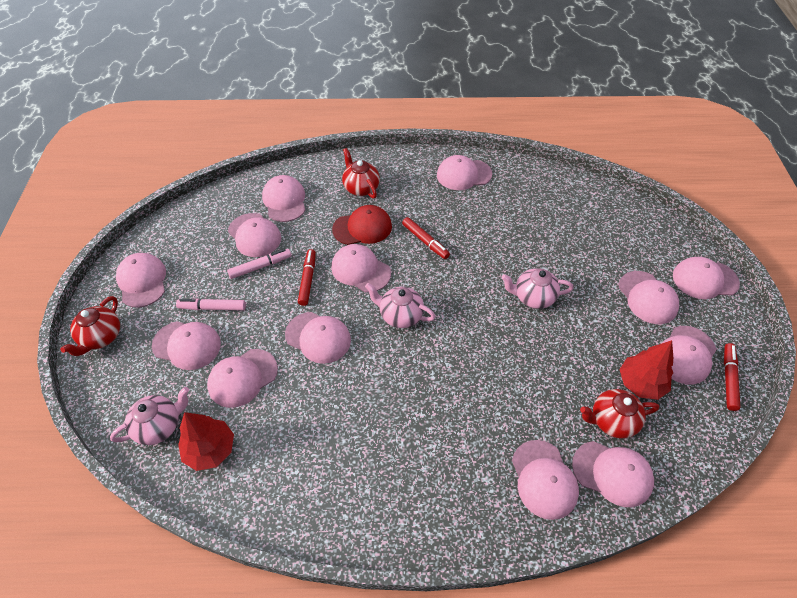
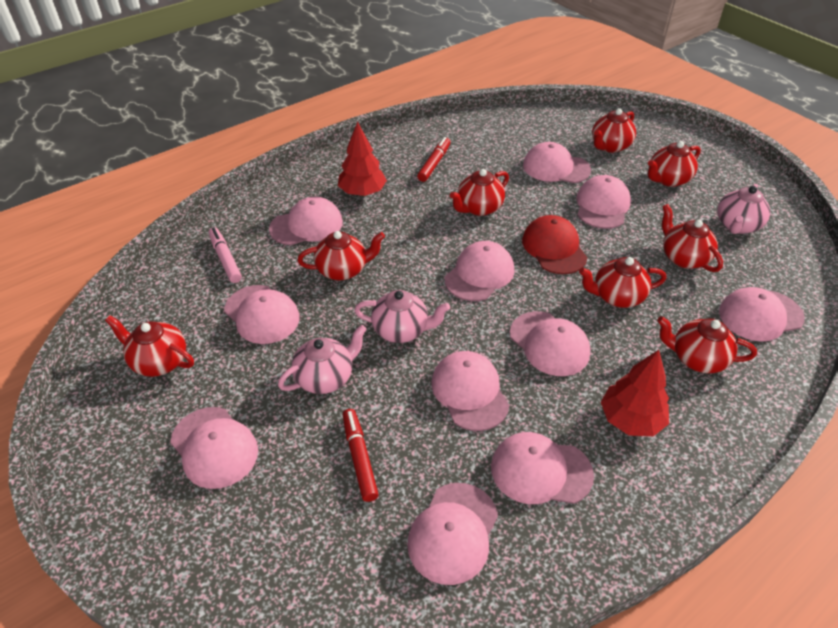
pink cap: [116,253,166,308] [152,321,221,370] [207,349,278,408] [228,213,281,257] [262,175,305,222] [285,312,351,364] [331,244,391,292] [437,155,492,190] [512,440,579,520] [572,441,654,507] [619,271,679,324] [661,326,717,384] [673,257,740,299] = 13 -> [170,407,258,489] [224,285,300,344] [269,197,343,246] [407,483,498,585] [431,351,509,431] [445,241,514,301] [491,432,594,504] [510,311,591,376] [523,142,591,183] [577,175,631,229] [719,287,805,342] = 11
pink marker: [176,298,246,310] [227,249,292,279] = 2 -> [209,227,242,283] = 1
red marker: [298,249,316,306] [402,217,450,259] [724,343,741,411] = 3 -> [343,409,379,502] [417,137,451,182] = 2
red teapot: [60,296,120,356] [342,148,380,199] [580,389,659,439] = 3 -> [105,316,194,377] [297,231,385,280] [450,169,509,216] [579,257,666,308] [592,108,636,153] [648,141,701,187] [657,316,757,373] [662,204,723,272] = 8

